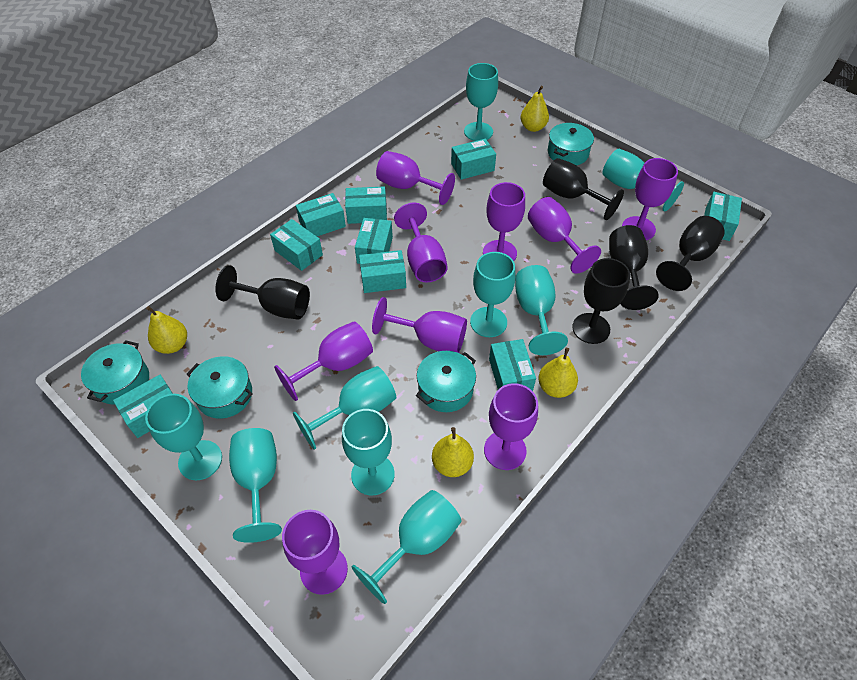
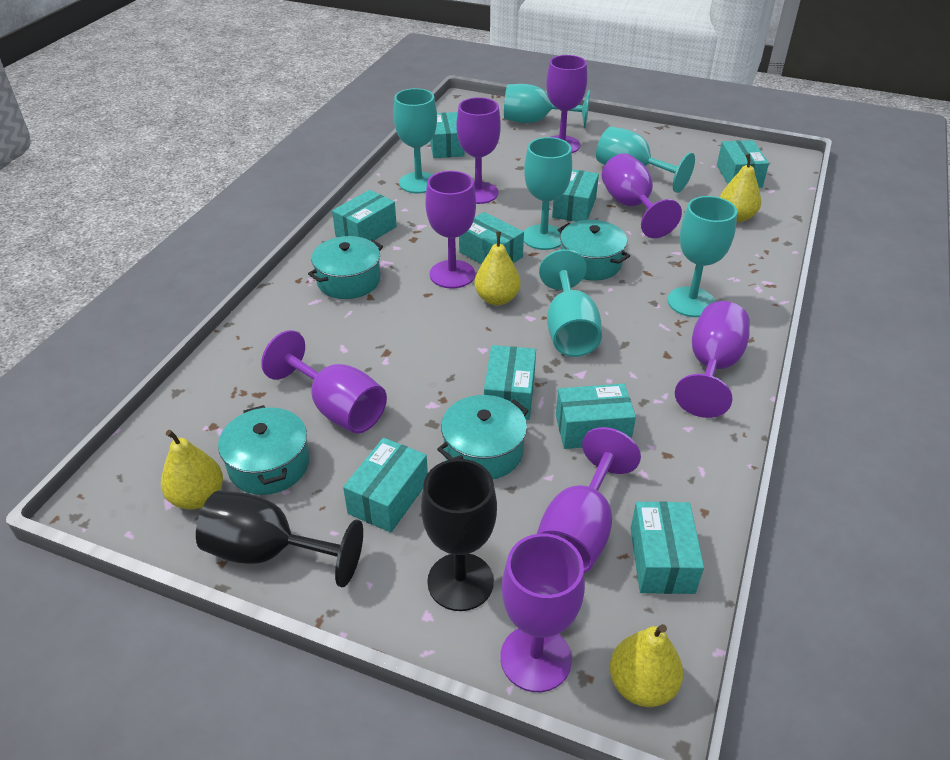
black goblet: [215,265,310,319] [543,158,624,220] [572,258,630,344] [609,225,659,310] [656,216,725,291] = 5 -> [196,491,363,587] [421,459,497,611] = 2
purple goblet: [274,321,373,401] [282,510,348,595] [372,297,467,353] [376,151,455,205] [394,203,448,283] [483,182,525,261] [484,383,538,470] [528,197,601,274] [622,158,678,240] = 9 -> [261,330,387,434] [425,171,476,288] [456,97,501,204] [500,533,585,692] [537,427,641,573] [546,55,587,153] [602,153,682,238] [675,301,750,418] = 8
turquoise goblet: [145,394,222,480] [229,428,282,543] [293,366,396,450] [342,409,395,495] [352,490,461,604] [464,63,498,141] [470,252,515,337] [515,265,568,355] [602,149,684,212] = 9 -> [393,88,437,193] [504,84,590,128] [524,137,572,250] [539,249,602,357] [596,127,695,193] [668,196,737,317] = 6

